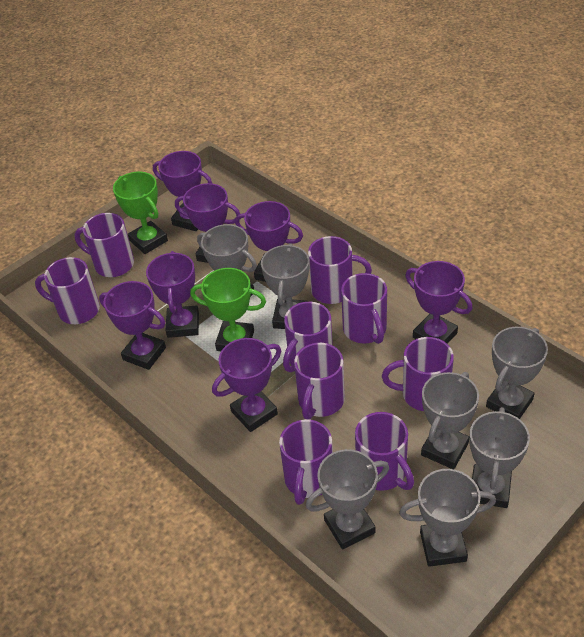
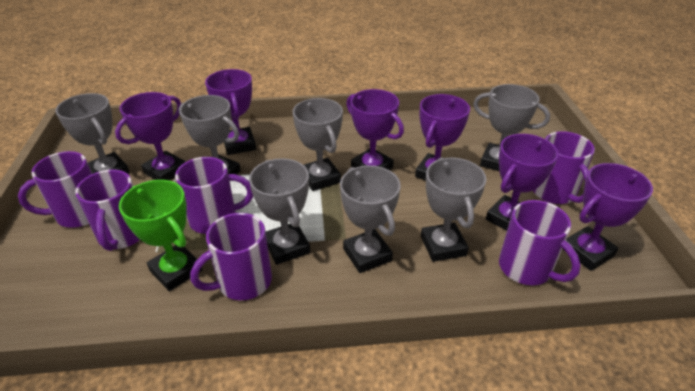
green trophy: [113,172,168,254] [190,268,266,351] = 2 -> [119,180,202,291] = 1
purple mug: [35,257,100,324] [74,213,134,277] [279,419,333,505] [283,302,333,372] [294,343,345,420] [308,236,372,304] [341,273,387,344] [355,412,414,491] [382,337,454,411] = 9 -> [18,151,92,228] [75,170,140,251] [175,157,253,234] [190,213,272,300] [499,200,581,285] [533,131,595,204] = 6
purple trophy: [99,281,166,370] [146,251,199,338] [153,151,212,231] [175,183,240,263] [212,338,281,432] [235,201,303,282] [405,261,473,344] = 7 -> [115,92,185,181] [205,69,256,155] [346,89,404,170] [415,94,470,181] [486,134,558,231] [563,163,653,271] = 6

